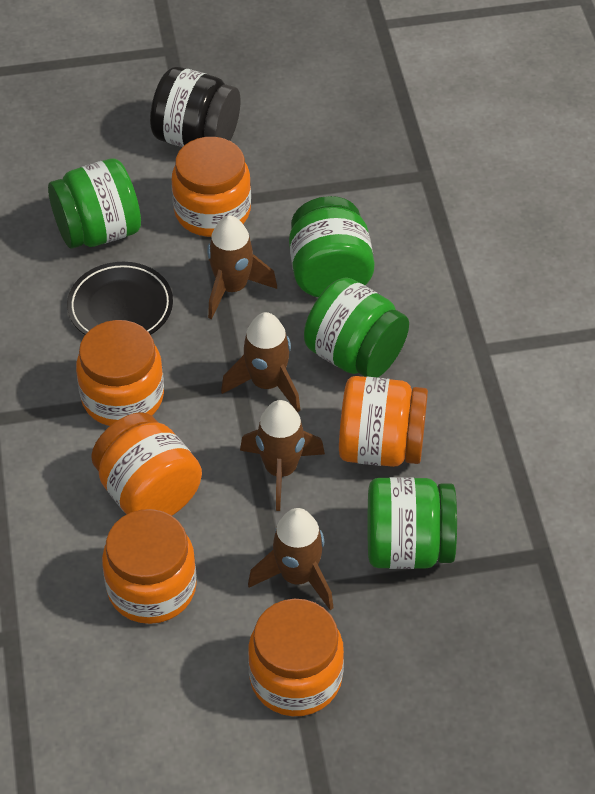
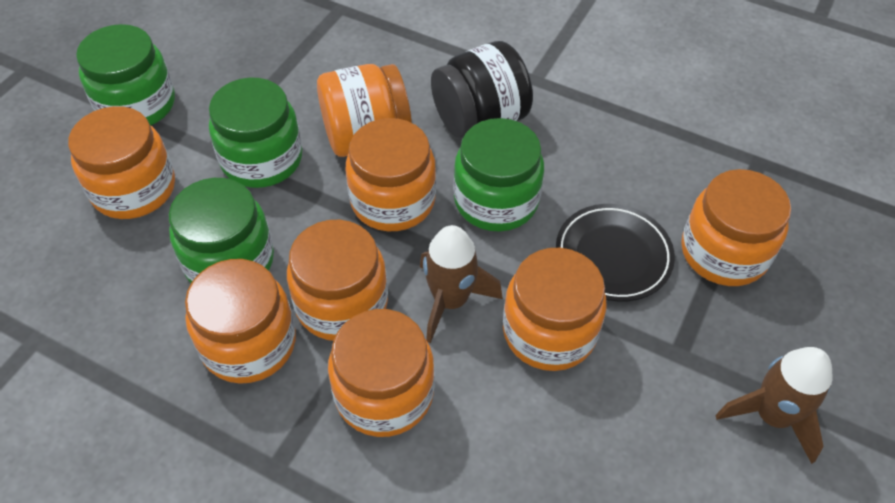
brown rocket: [207,215,277,319] [221,312,300,412] [240,400,325,511] [248,508,334,610] = 4 -> [420,225,503,343] [716,347,833,464] = 2
orange jar: [76,320,164,426] [91,412,202,516] [102,509,197,624] [172,137,251,237] [248,598,344,716] [339,376,428,467] = 6 -> [68,106,175,219] [185,259,296,384] [287,220,388,341] [317,64,412,157] [328,309,435,437] [346,118,436,231] [503,248,607,371] [681,169,791,286] = 8

